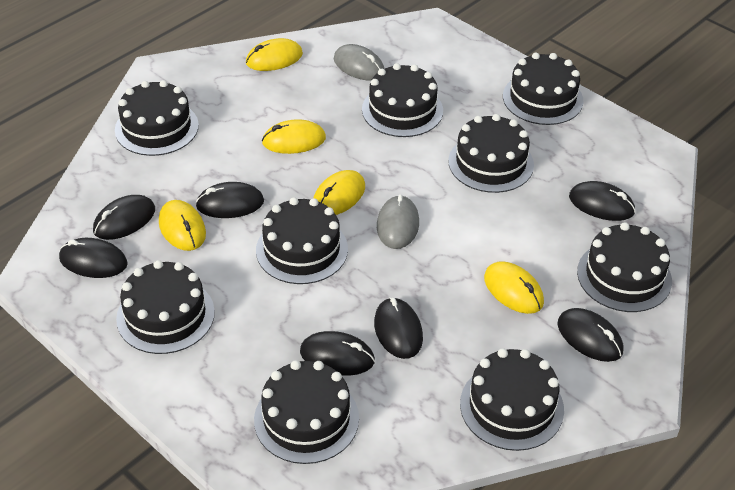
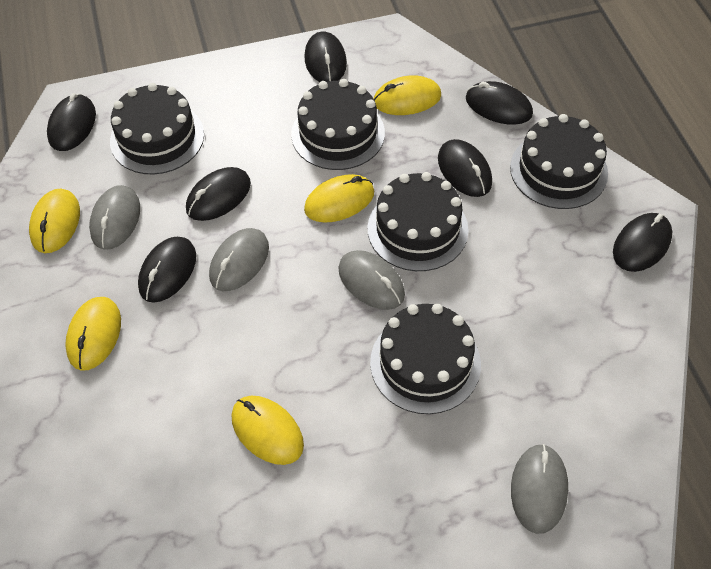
black cake: [115,80,199,156] [116,260,215,354] [254,360,359,464] [256,197,348,284] [362,63,443,137] [448,114,534,193] [460,348,564,451] [503,53,584,125] [577,222,672,312] = 9 -> [110,83,204,175] [291,79,385,170] [368,172,469,271] [370,303,481,414] [510,114,608,209] = 5
grey mouse: [334,44,384,80] [377,194,419,249] = 2 -> [89,185,140,250] [209,228,269,291] [338,250,405,310] [511,444,568,534] = 4

